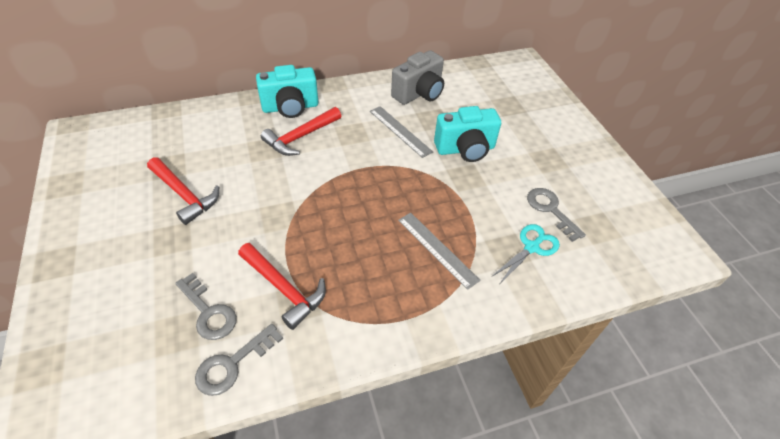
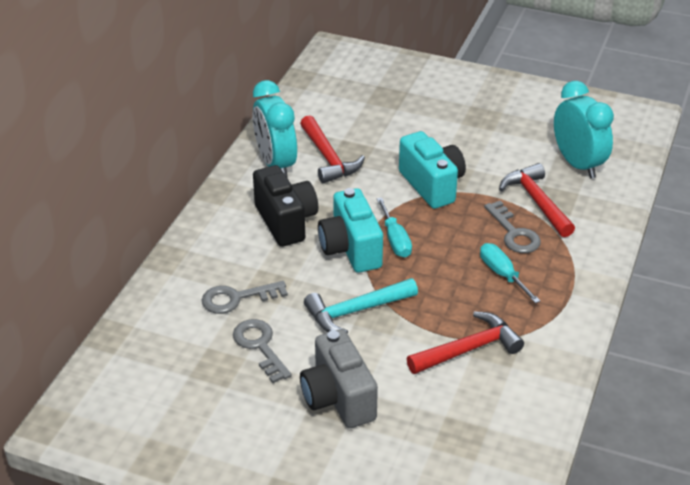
black camera: none = 0 -> [253,165,318,247] = 1
grey ruler: [370,106,433,158] [398,213,481,290] = 2 -> none = 0
turquoise clock: none = 0 -> [253,80,297,178] [554,81,614,179] = 2
turquoise hammer: none = 0 -> [304,278,418,334] = 1
turquoise scissors: [491,224,560,283] = 1 -> none = 0
turquoise screwdriver: none = 0 -> [377,197,412,258] [480,243,540,303] = 2

